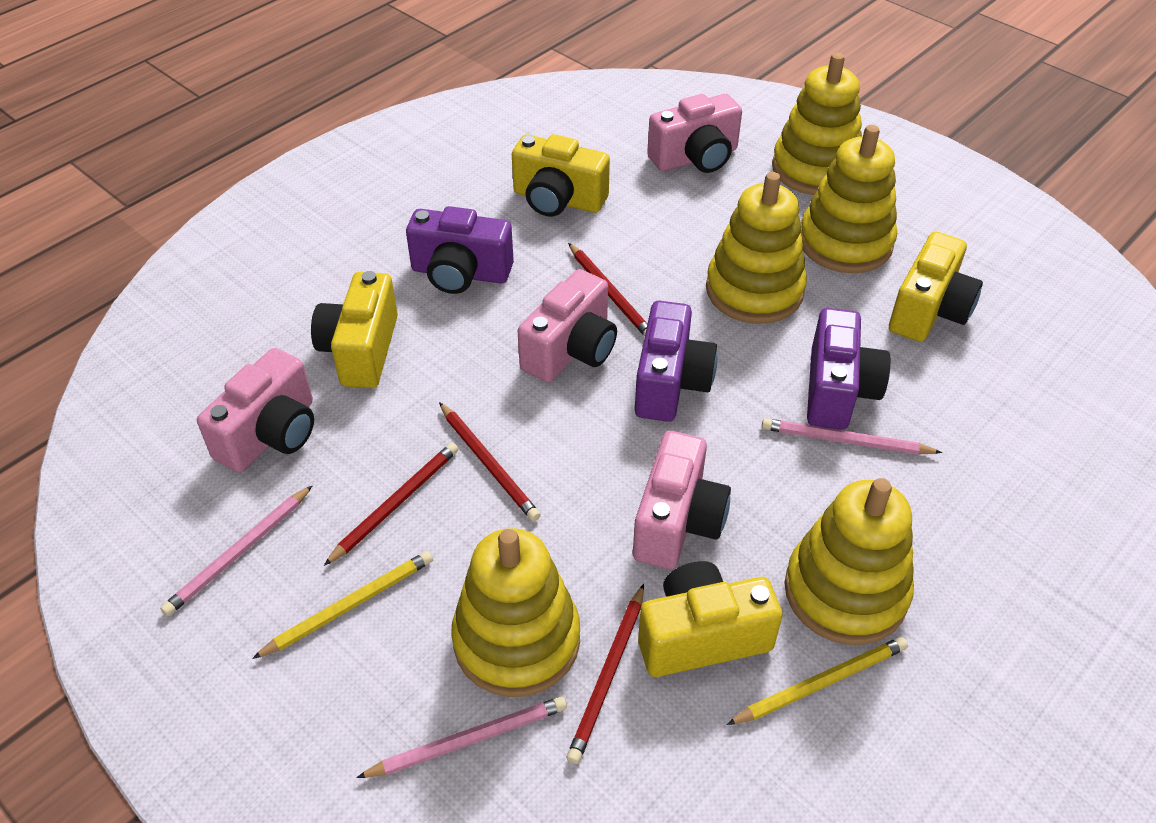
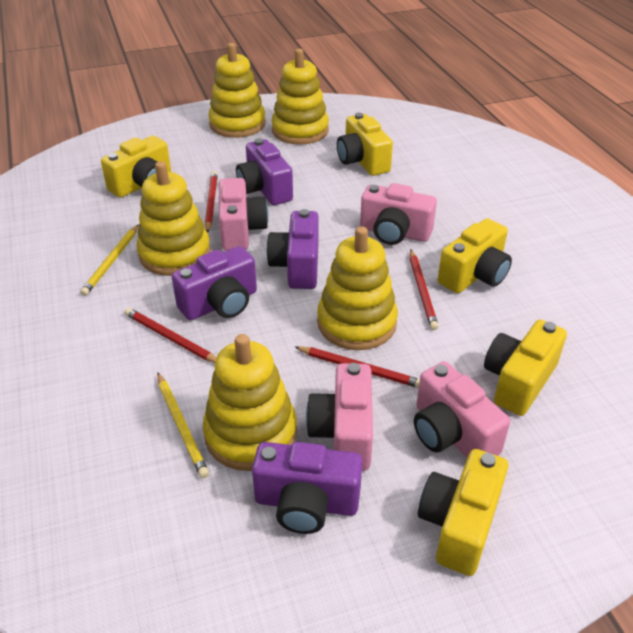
pink pencil: [160,485,313,616] [356,696,567,778] [762,418,942,455] = 3 -> none = 0
purple camera: [406,206,514,294] [635,301,717,422] [807,308,890,430] = 3 -> [172,246,257,320] [236,138,293,205] [252,442,362,534] [267,209,319,289] = 4
yellow camera: [311,271,398,388] [512,134,610,217] [638,561,783,677] [889,232,983,342] = 4 -> [101,136,171,198] [337,113,393,176] [418,449,508,576] [438,218,512,293] [484,319,567,416] = 5

